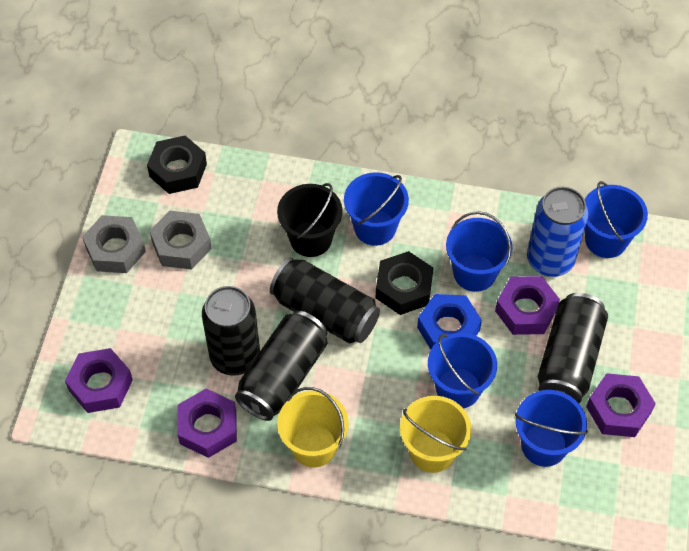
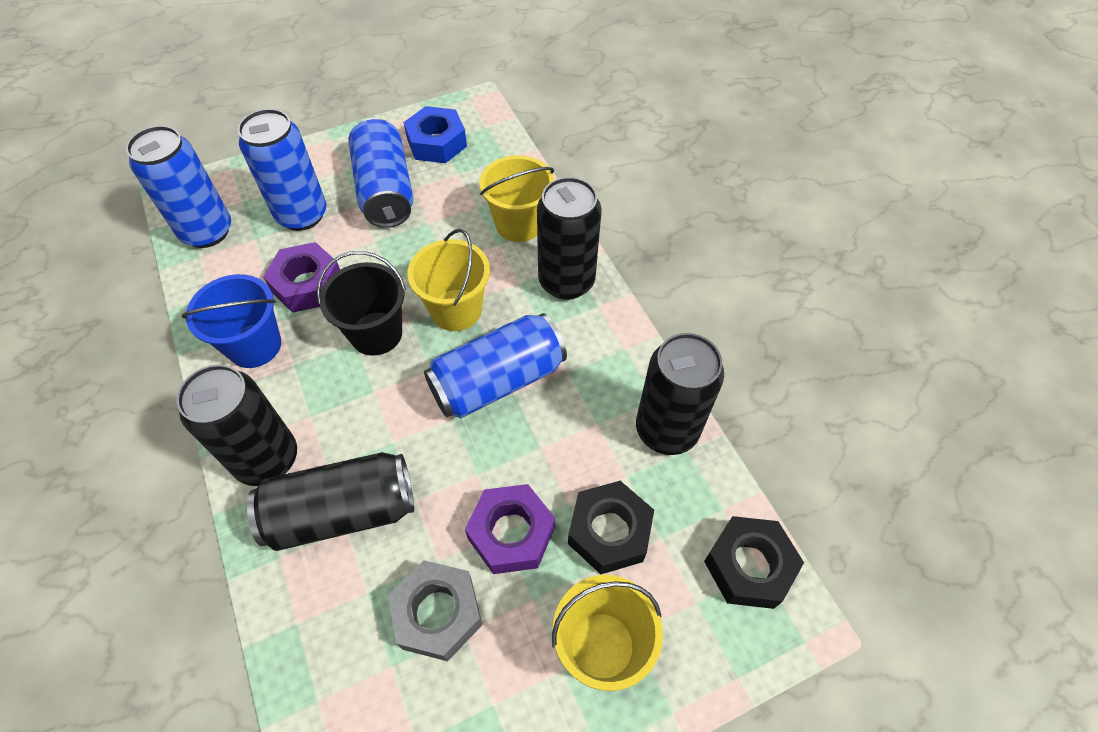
blue bucket: [344,172,409,246] [428,333,497,408] [446,211,512,292] [515,390,588,467] [585,181,648,258] = 5 -> [182,274,281,368] = 1
blue can: [527,187,588,277] = 1 -> [126,126,231,248] [238,109,327,231] [348,118,413,228] [424,313,567,418] = 4
grey nut: [82,215,146,273] [150,211,212,270] = 2 -> [388,560,482,661] = 1
purple nut: [65,348,133,413] [177,388,237,458] [495,276,560,335] [586,373,656,437] = 4 -> [263,242,340,313] [465,484,555,574] = 2
yellow bucket: [277,387,349,468] [400,396,472,473] = 2 -> [407,229,490,331] [479,155,554,242] [552,575,663,691] = 3

